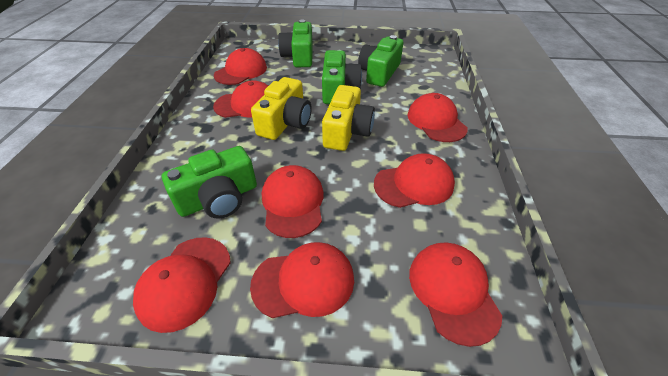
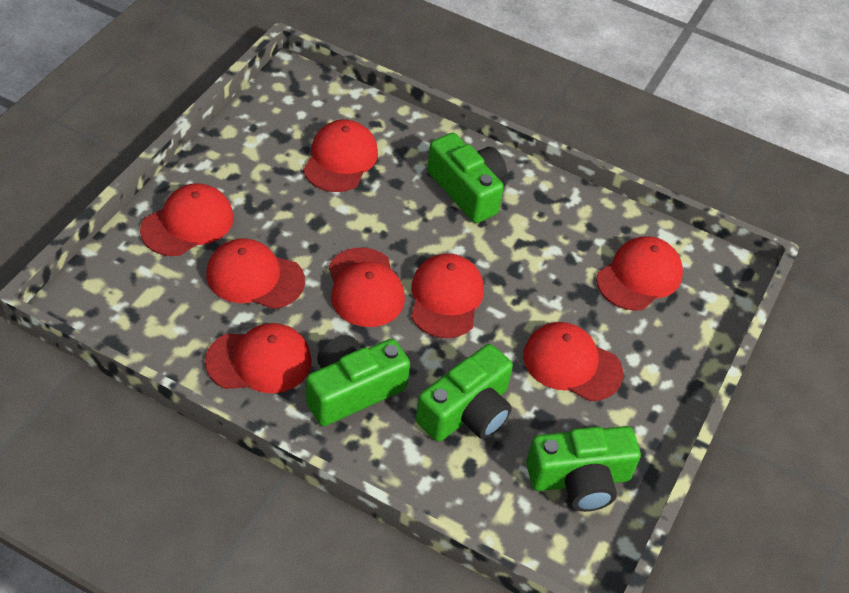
yellow camera: [251,77,312,140] [322,85,375,151] = 2 -> none = 0

